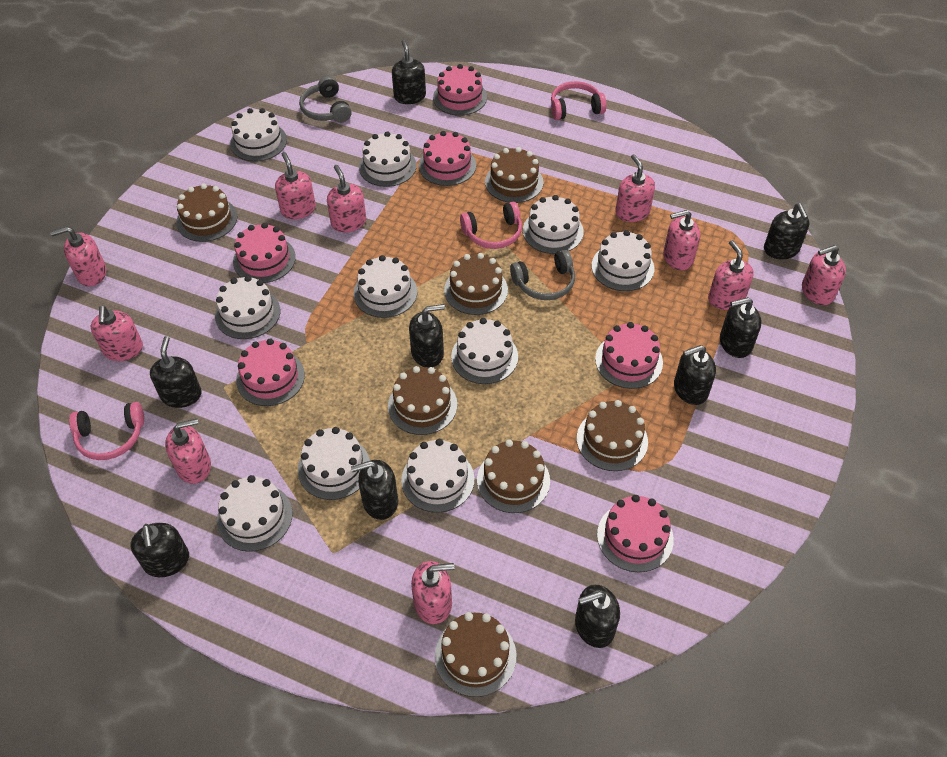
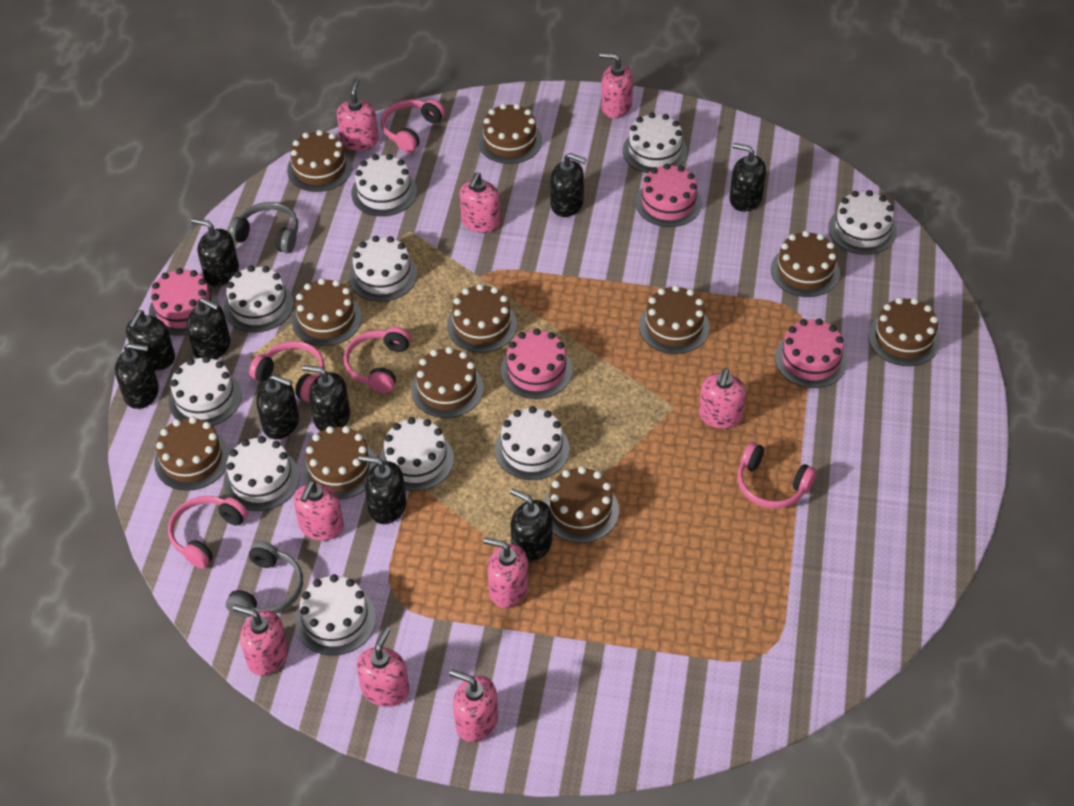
black soap dispenser: [130,523,189,577] [150,336,202,408] [351,460,398,520] [392,40,426,104] [409,304,445,368] [575,585,620,648] [674,345,716,405] [720,297,762,358] [764,203,809,259] = 9 -> [115,343,159,409] [126,310,175,371] [186,297,230,360] [191,218,239,287] [256,374,299,439] [302,365,350,431] [358,455,406,524] [510,488,552,562] [550,153,587,217] [729,143,766,212] = 10
brown cake: [176,183,237,242] [388,366,457,435] [435,612,516,697] [444,253,508,315] [477,439,550,513] [485,147,543,203] [577,400,648,471] = 7 -> [154,417,230,491] [287,130,352,192] [292,278,362,346] [302,426,377,500] [411,347,484,418] [447,284,517,353] [478,104,542,164] [544,466,619,543] [639,285,710,354] [771,231,840,297] [868,298,940,366] = 11
pink cake: [233,223,296,283] [236,339,305,406] [419,131,476,186] [433,64,487,115] [595,322,663,389] [597,495,674,572] = 6 -> [149,268,219,336] [501,328,573,399] [636,164,702,227] [775,319,847,388] = 4
pink headphones: [69,402,144,460] [460,201,522,249] [551,81,607,120] = 3 -> [168,496,248,569] [249,341,325,402] [344,327,411,393] [381,99,445,153] [737,442,816,509] = 5
pink soap dispenser: [50,226,106,286] [91,306,143,361] [165,419,211,484] [275,152,316,219] [327,165,366,232] [411,561,454,624] [615,154,655,222] [663,210,700,270] [708,240,754,310] [802,245,846,305] = 10 -> [233,604,288,676] [294,480,344,541] [337,78,379,151] [357,627,409,707] [449,669,498,742] [460,172,500,233] [483,537,529,608] [599,53,633,118] [699,368,746,429] = 9

